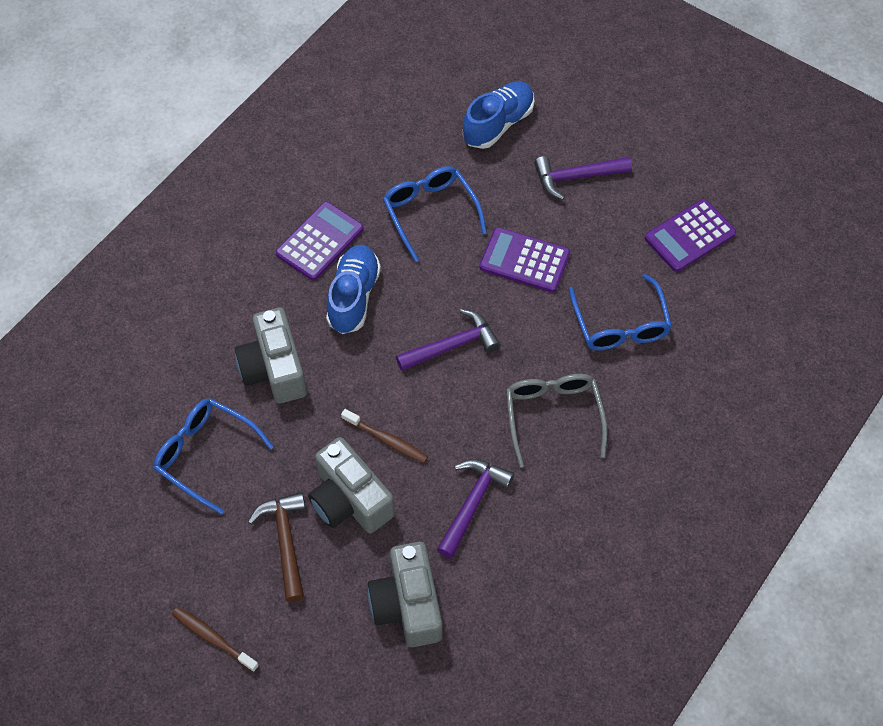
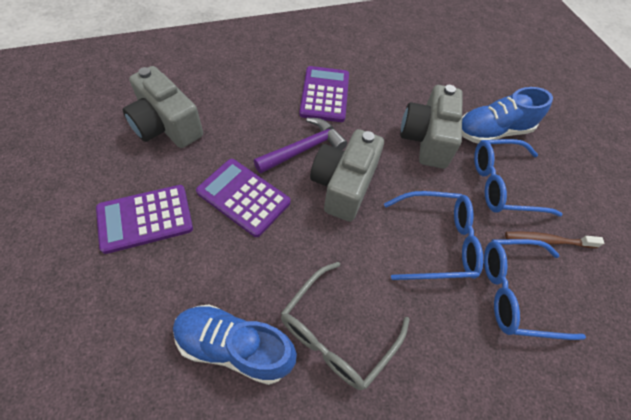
brown hammer: [248,492,306,602] = 1 -> none = 0
brown toothbrush: [172,607,259,672] [341,409,428,463] = 2 -> [505,231,604,248] = 1
purple hammer: [396,309,500,371] [437,459,514,558] [534,156,632,200] = 3 -> [254,118,347,174] = 1

